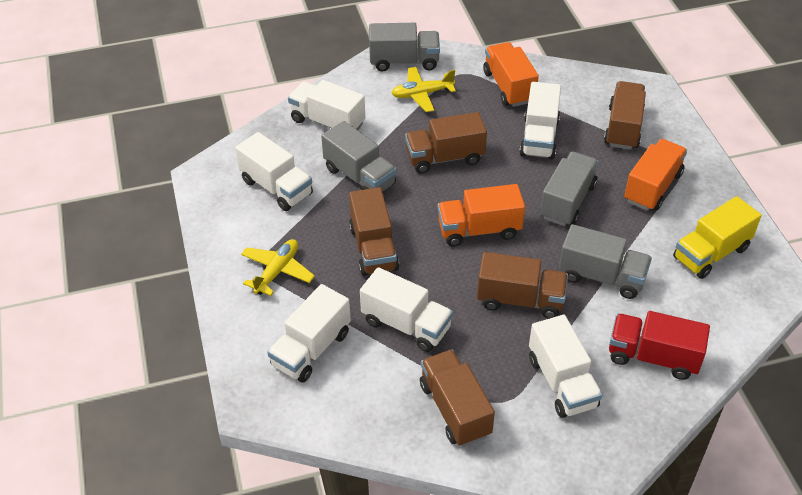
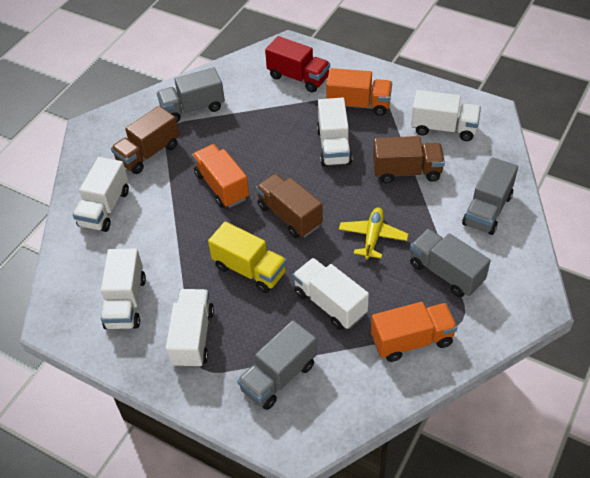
brown truck: [349,187,399,276] [405,112,487,174] [420,350,495,447] [477,252,568,319] [604,81,646,150] = 5 -> [111,106,179,174] [256,174,323,238] [373,136,445,183] = 3
yellow plane: [241,239,315,296] [392,67,456,112] = 2 -> [339,208,409,260] = 1

